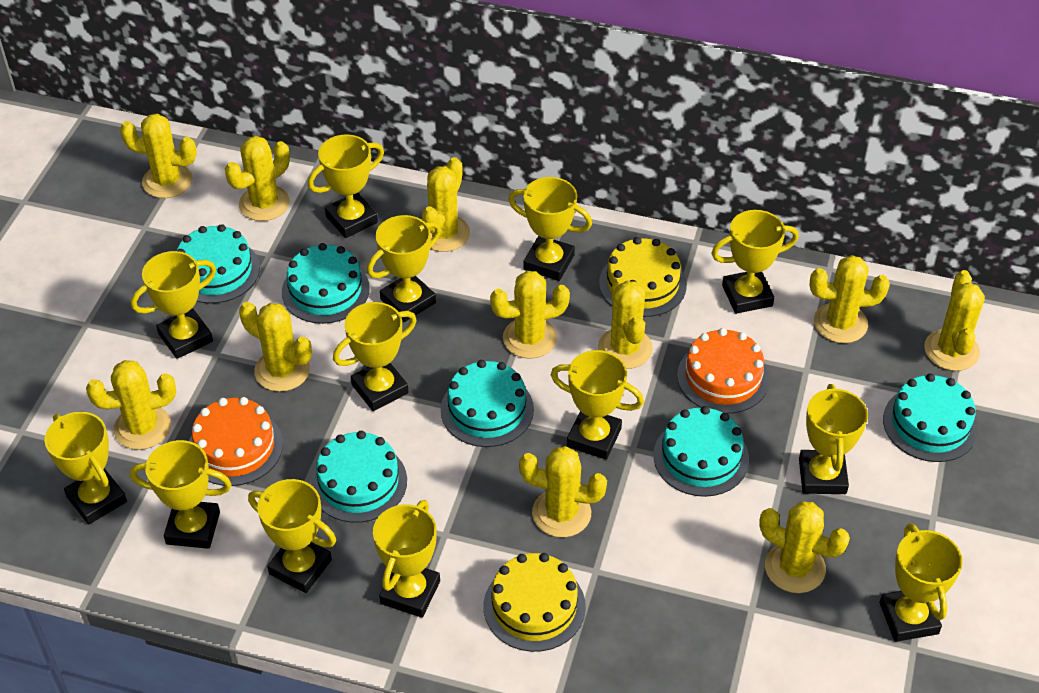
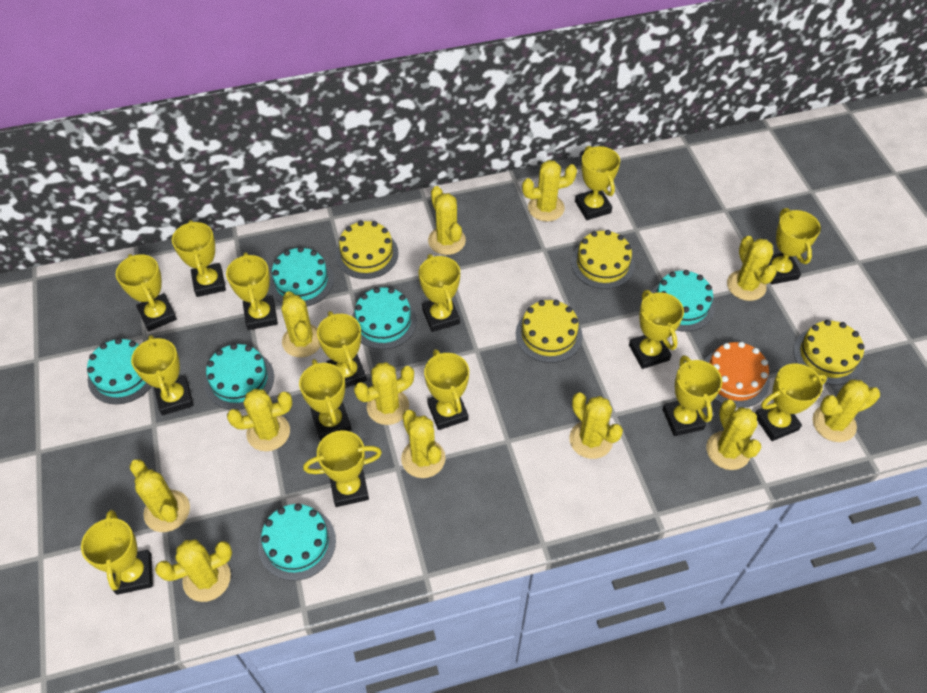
orange cake: [189,397,283,486] [677,328,769,414] = 2 -> [704,342,770,408] = 1
yellow cactus: [86,360,176,450] [120,114,197,198] [225,136,290,221] [239,302,312,392] [422,157,470,252] [490,271,570,359] [519,446,607,537] [598,278,653,369] [759,501,850,593] [810,255,890,343] [924,270,985,371] = 11 -> [130,459,190,532] [155,540,232,602] [227,389,293,451] [281,291,321,357] [354,362,414,425] [401,410,445,478] [428,186,466,255] [522,160,577,222] [569,393,623,459] [706,400,761,470] [727,236,777,301] [813,380,880,442] = 12
yellow cake: [483,553,586,652] [599,237,687,317] = 2 -> [336,221,399,279] [516,300,583,363] [571,230,635,289] [793,320,865,385] = 4
yellow trophy: [45,412,127,525] [130,440,232,549] [131,251,216,359] [248,479,336,593] [308,135,384,238] [333,302,416,411] [367,215,441,322] [373,500,440,618] [509,177,592,281] [551,350,644,460] [711,210,799,314] [799,384,868,494] [880,524,963,642] = 13 -> [81,510,153,595] [116,254,177,331] [131,335,194,416] [172,220,226,297] [226,253,278,330] [299,359,352,440] [303,430,382,507] [317,311,367,388] [419,254,460,332] [424,349,469,430] [575,146,620,220] [629,290,684,369] [663,355,722,436] [755,363,827,441] [768,208,821,284] = 15

